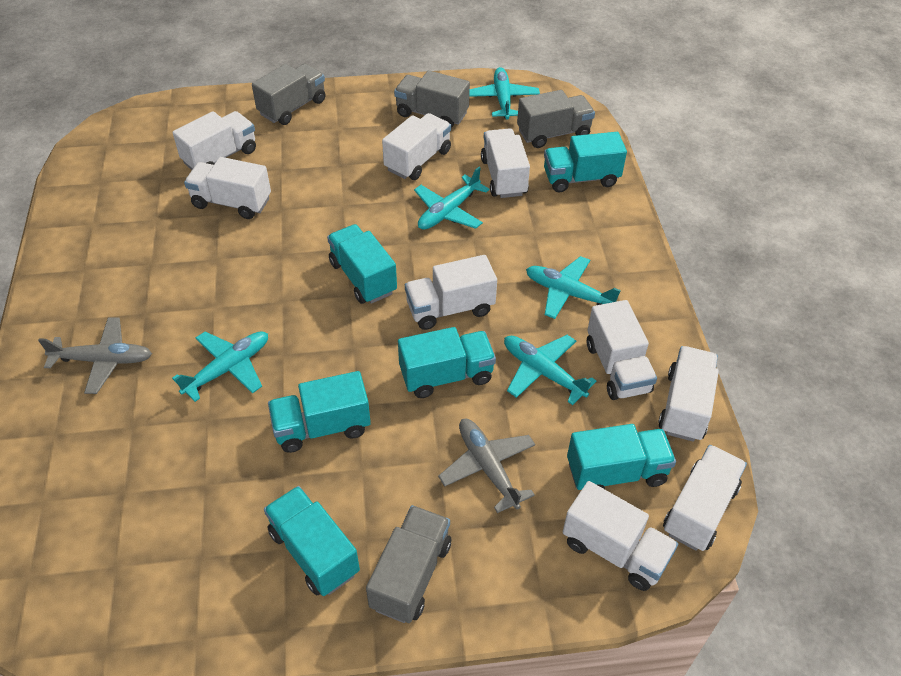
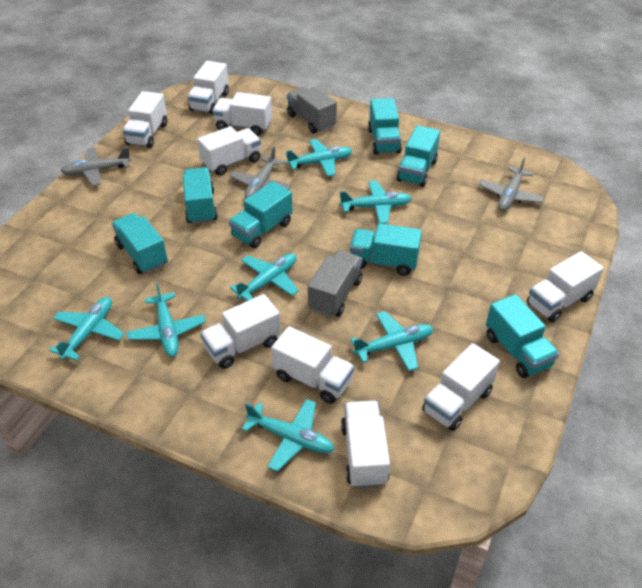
grey plane: [38,317,152,394] [438,419,535,513] = 2 -> [60,147,131,186] [230,147,292,199] [479,157,544,211] = 3
grey truck: [252,64,326,125] [366,505,451,623] [394,70,470,128] [517,90,595,148] = 4 -> [287,87,337,134] [308,250,363,317] = 2
turquoise plane: [172,331,268,402] [414,167,490,230] [469,67,540,119] [504,335,596,405] [526,256,621,319] = 5 -> [49,297,125,360] [127,282,206,357] [230,253,299,301] [242,399,335,472] [286,139,352,176] [339,181,412,224] [351,311,434,371] = 7
turquoise truck: [264,486,360,596] [268,371,371,453] [327,224,397,304] [398,327,496,398] [544,132,627,192] [567,424,676,490] = 6 -> [112,213,168,274] [183,167,218,224] [229,181,293,248] [350,223,422,276] [368,98,402,155] [397,125,440,187] [486,294,559,378] = 7

